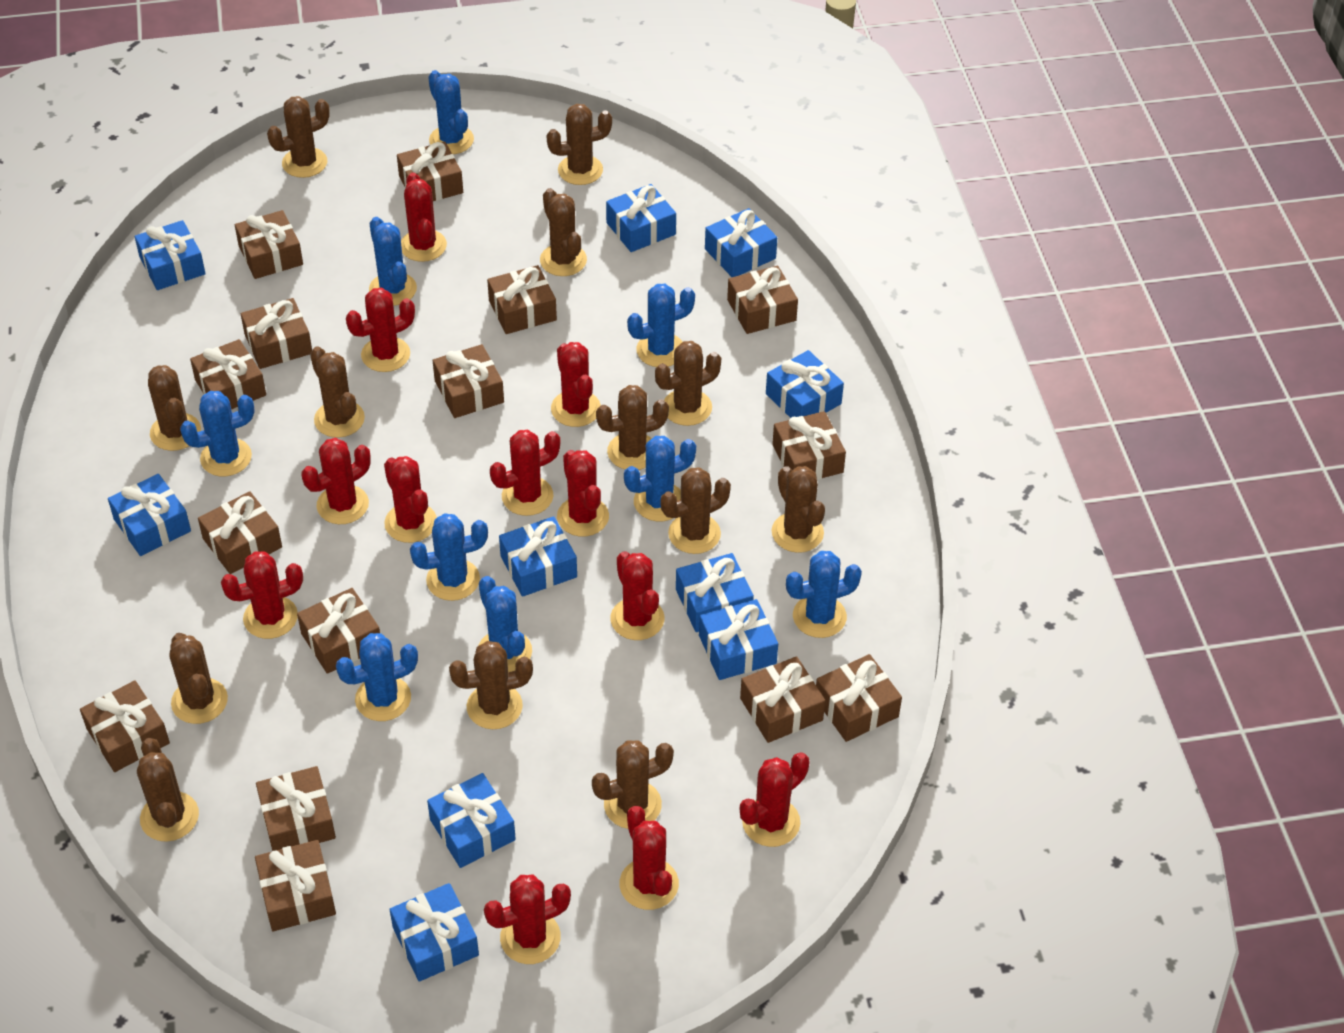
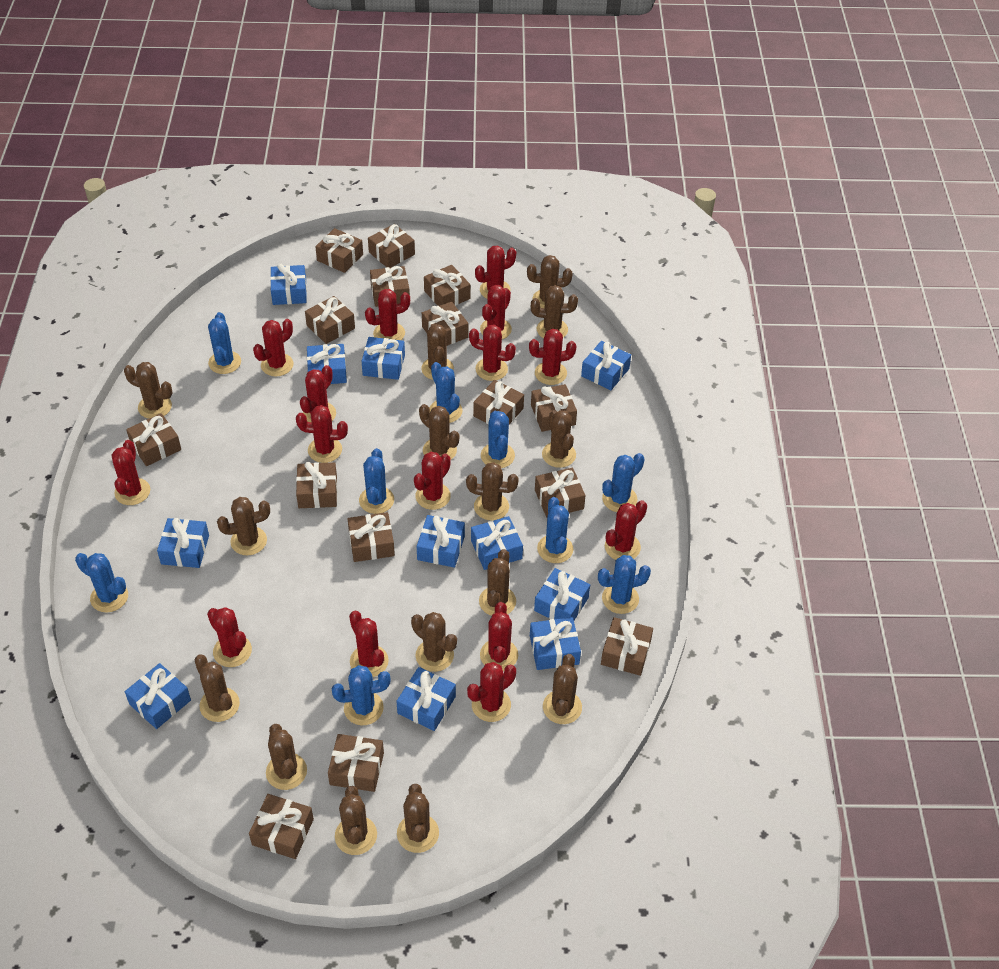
blue gift: [108,474,191,556] [135,220,205,290] [390,883,479,982] [427,773,516,868] [499,516,577,597] [606,184,676,252] [676,553,754,632] [699,599,778,680] [705,208,777,277] [766,350,844,418] = 10 -> [125,663,191,729] [157,518,209,568] [270,264,307,305] [307,344,347,384] [362,337,405,380] [396,667,456,731] [417,515,465,567] [471,516,523,570] [530,617,581,670] [534,568,590,620] [581,341,631,390] = 11
brown cactus: [137,738,199,842] [148,365,201,451] [170,633,228,724] [267,96,330,178] [310,346,365,438] [449,641,533,729] [540,188,587,276] [547,104,612,185] [592,740,674,829] [596,385,669,470] [655,341,721,426] [661,467,731,554] [772,466,825,553] = 13 -> [124,362,172,419] [195,655,240,722] [217,497,270,556] [266,724,307,790] [335,786,377,855] [397,784,439,853] [411,612,457,672] [419,404,460,460] [421,324,454,380] [466,462,519,520] [479,549,516,616] [527,255,573,308] [531,285,578,338] [542,410,576,468] [543,654,582,724] = 15
red cactus: [221,551,303,639] [302,438,371,524] [346,288,415,372] [384,456,437,543] [401,172,447,262] [484,875,571,964] [490,430,560,516] [551,342,601,427] [557,450,609,536] [611,551,665,640] [619,806,679,910] [740,752,810,847] = 12 -> [112,440,150,505] [207,607,252,667] [253,319,294,376] [296,405,348,463] [300,365,336,422] [349,611,389,677] [365,289,410,340] [414,452,451,510] [467,662,516,722] [469,325,516,381] [475,246,516,298] [480,285,512,339] [480,602,518,671] [529,329,577,385] [605,500,647,560] = 15

